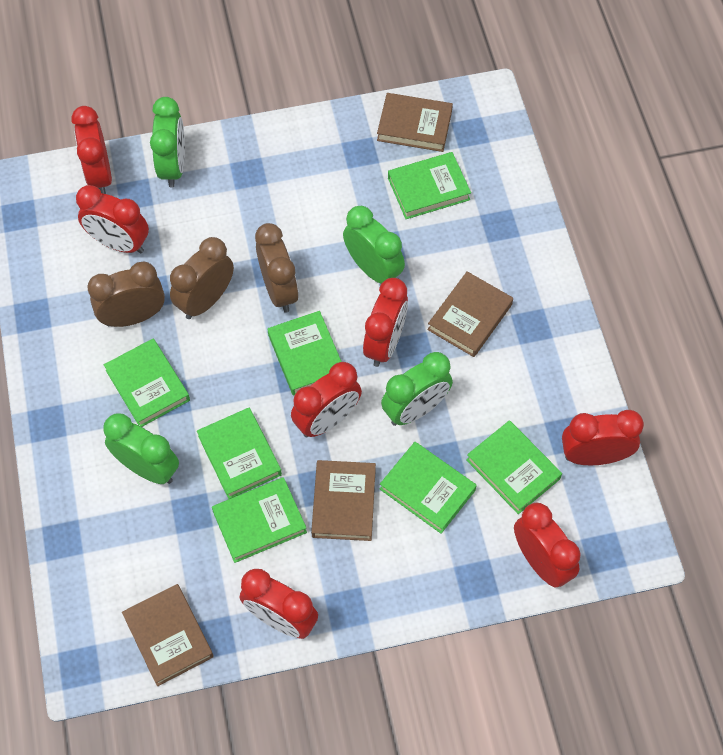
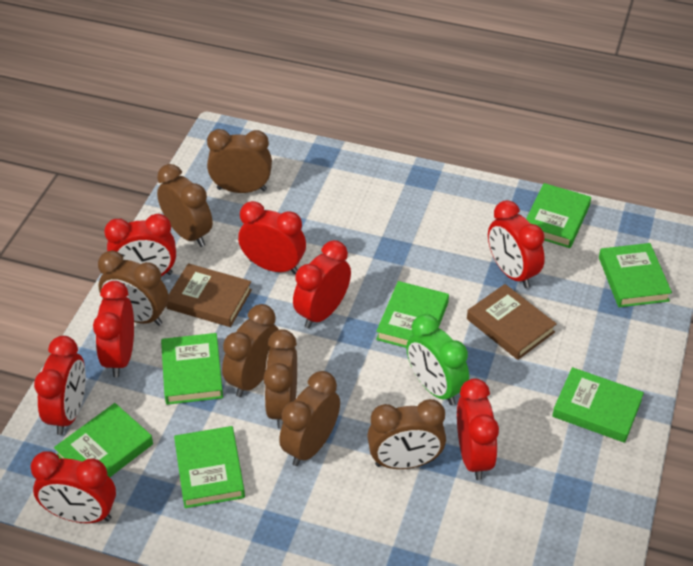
brown book: [122,584,214,686] [311,460,376,541] [377,93,453,152] [427,271,513,357] = 4 -> [166,263,252,327] [467,284,557,360] = 2
brown clock: [87,262,165,327] [170,237,234,319] [255,223,298,313] = 3 -> [98,251,168,326] [157,164,213,247] [207,129,272,193] [222,304,279,397] [263,329,297,429] [279,371,340,466] [367,399,446,469] = 7
green clock: [103,413,179,484] [150,97,185,188] [343,206,405,283] [381,352,453,426] = 4 -> [406,314,469,405] = 1
red clock: [71,106,112,194] [76,185,149,254] [240,569,318,639] [291,362,362,438] [363,278,408,367] [514,503,581,588] [562,410,644,465] = 7 -> [31,451,116,523] [34,336,86,435] [93,281,134,377] [104,214,176,276] [238,201,306,274] [293,240,351,328] [457,378,499,480] [488,200,545,288] = 8

